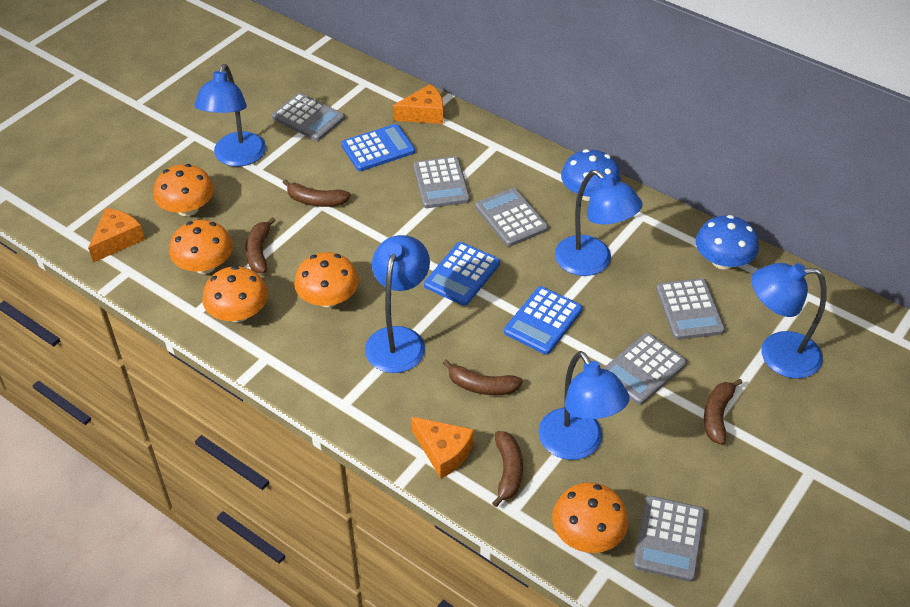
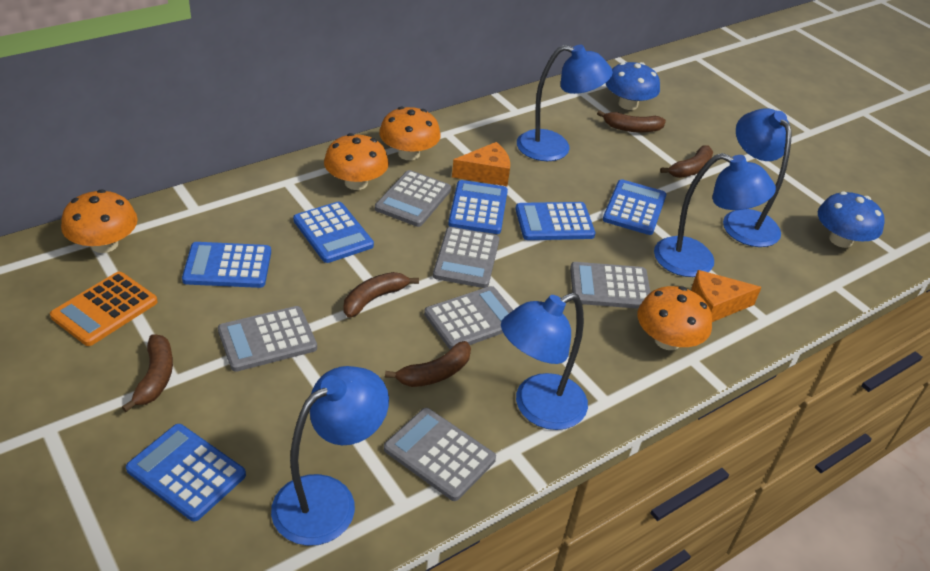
blue calculator: [341,124,415,171] [424,242,500,306] [504,286,583,355] = 3 -> [126,424,246,521] [182,242,271,288] [293,201,374,263] [448,180,508,234] [515,202,595,240] [603,179,666,235] = 6
orange calculator: none = 0 -> [50,272,158,346] = 1
orange cheese: [88,208,145,263] [393,84,443,124] [411,417,474,479] = 3 -> [452,142,510,186] [691,270,762,322] = 2
orange mushroom: [153,164,214,216] [169,220,233,274] [202,266,268,322] [294,252,359,307] [552,482,628,553] = 5 -> [61,189,138,253] [324,133,389,190] [379,107,441,160] [638,286,712,350] = 4

